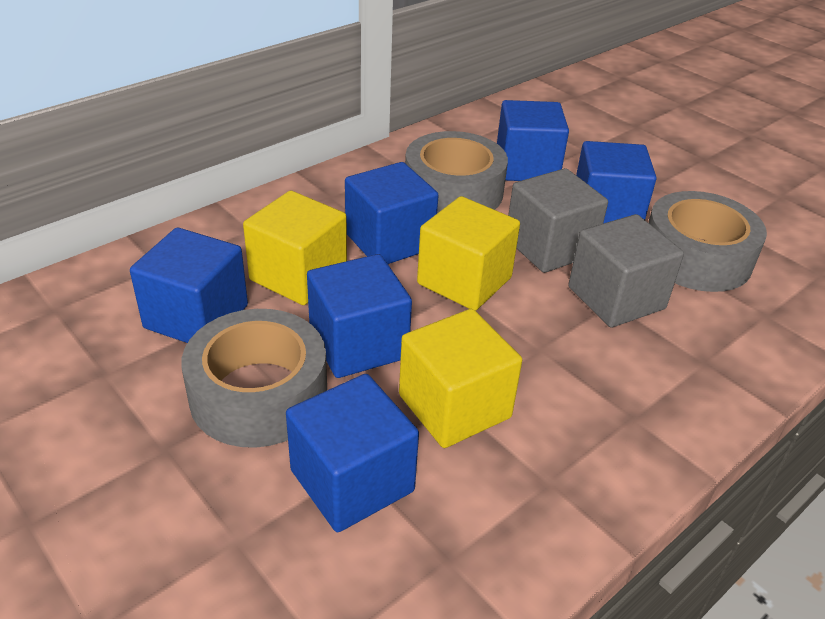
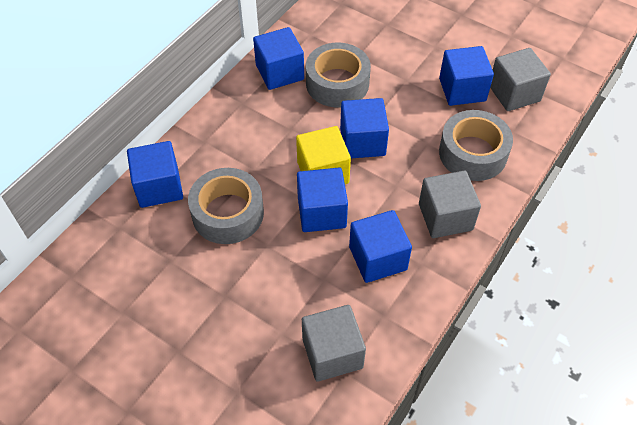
grey cube: [508,168,608,273] [568,214,684,327] = 2 -> [302,305,366,382] [419,171,481,238] [490,48,551,111] = 3
yellow cube: [243,191,347,305] [399,309,522,448] [417,196,520,311] = 3 -> [296,126,351,184] = 1

